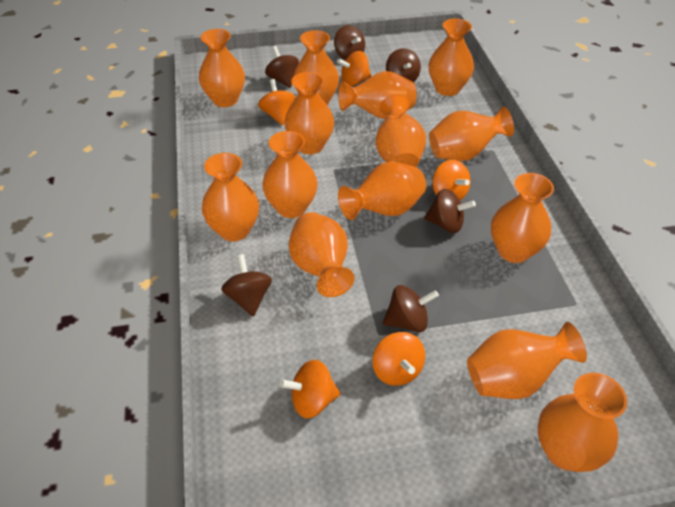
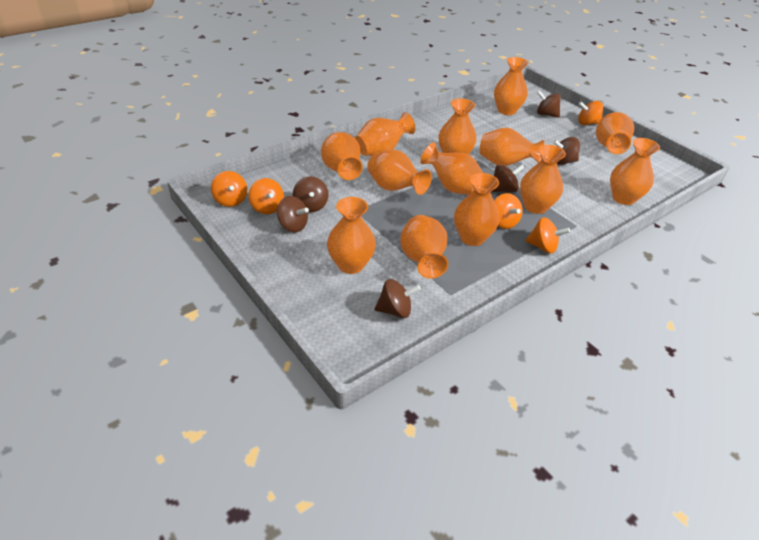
orange vase: [199,29,245,107] [202,153,259,241] [262,131,318,218] [284,72,334,154] [289,212,354,297] [293,30,339,105] [338,71,417,119] [338,162,426,220] [375,95,426,167] [429,19,474,96] [429,106,514,161] [467,322,587,399] [491,173,554,263] [538,373,627,472] = 14 -> [321,132,363,180] [327,197,376,274] [355,112,416,156] [367,150,432,195] [401,215,448,279] [420,142,483,195] [439,98,476,154] [454,173,500,246] [480,128,544,166] [494,57,529,115] [520,145,566,214] [596,112,634,154] [610,138,660,205] = 13

